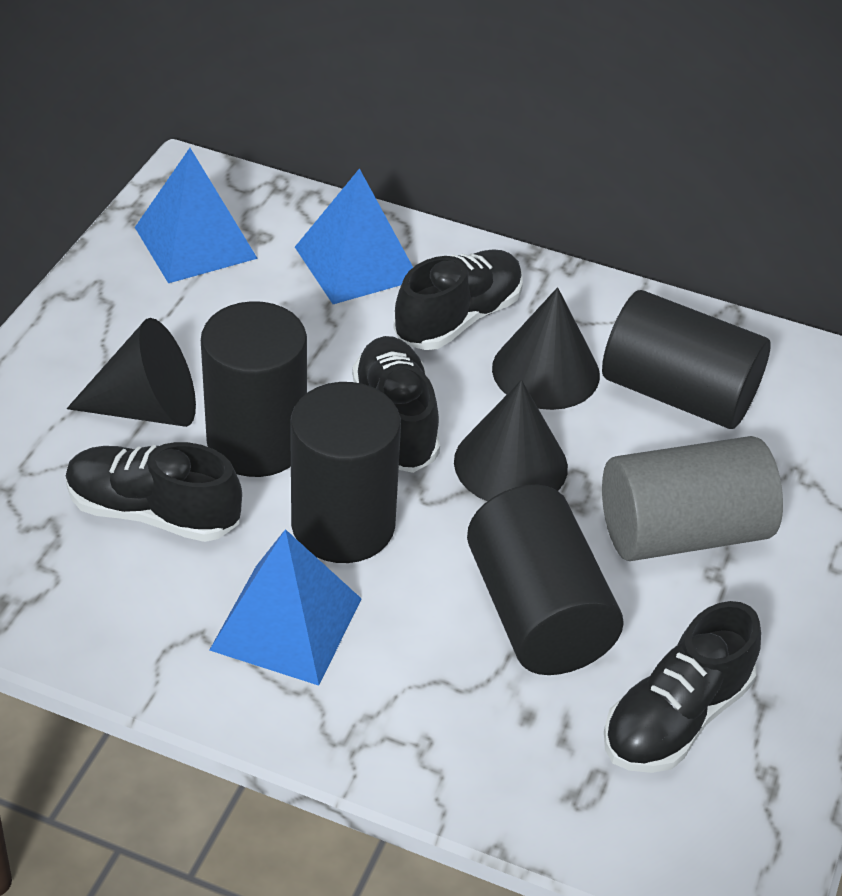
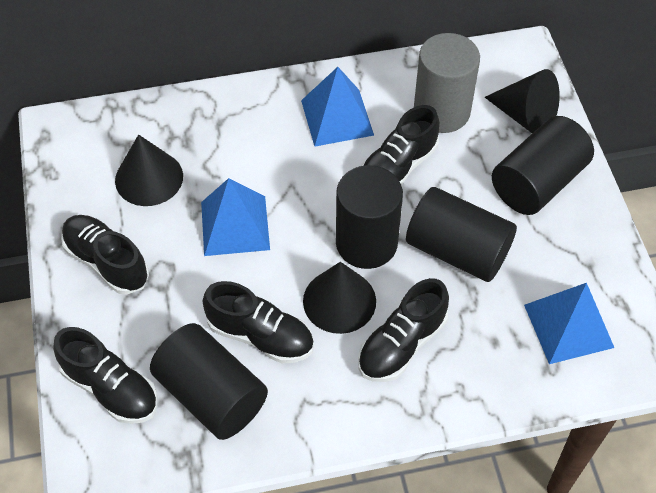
black shoe: [65,442,242,542] [352,336,440,473] [393,249,523,350] [604,601,761,773] = 4 -> [53,327,158,424] [61,215,149,295] [202,281,314,363] [358,278,449,382] [361,105,440,186] = 5

